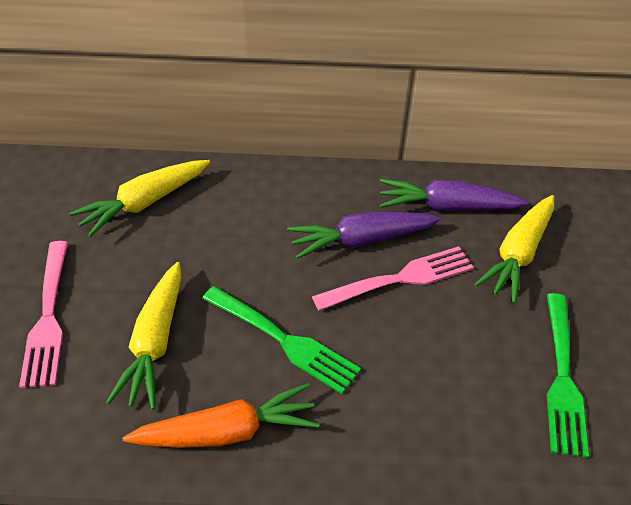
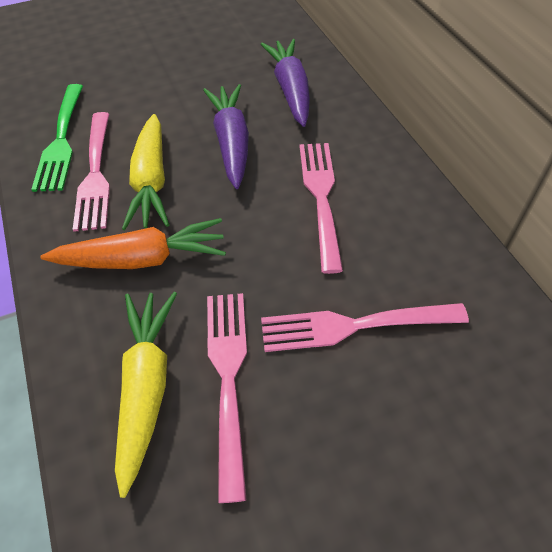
green fork: [202,286,361,394] [546,293,589,458] = 2 -> [31,84,83,192] = 1
pink fork: [19,241,68,388] [312,246,474,311] = 2 -> [73,112,110,232] [207,293,247,503] [261,303,469,352] [299,143,343,274] = 4
yellow carrot: [70,160,210,237] [106,262,182,410] [474,195,554,304] = 3 -> [115,292,177,498] [122,114,169,230] = 2

